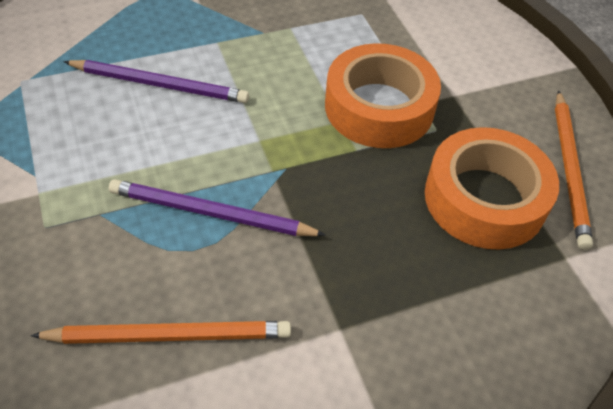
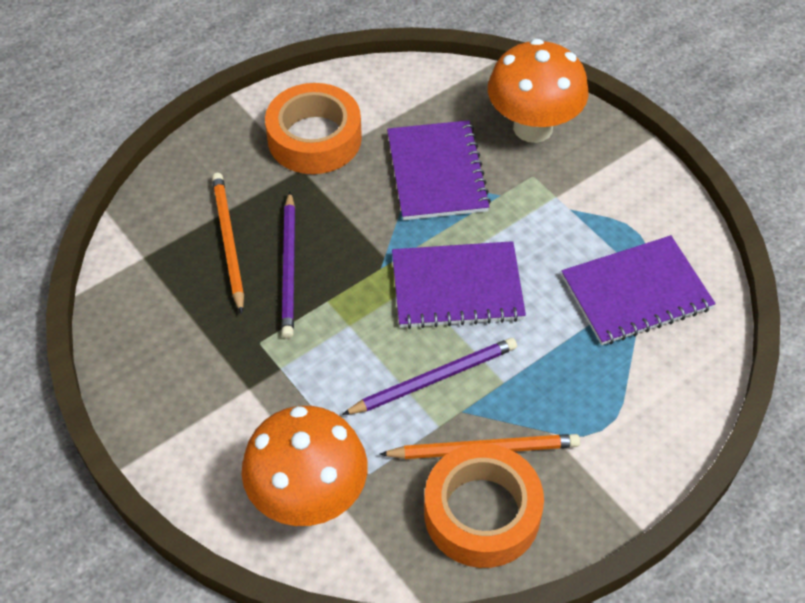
orange mushroom: none = 0 -> [242,406,368,526] [488,39,589,143] = 2
purple notebook: none = 0 -> [387,120,491,220] [392,241,526,329] [561,235,716,345] = 3

